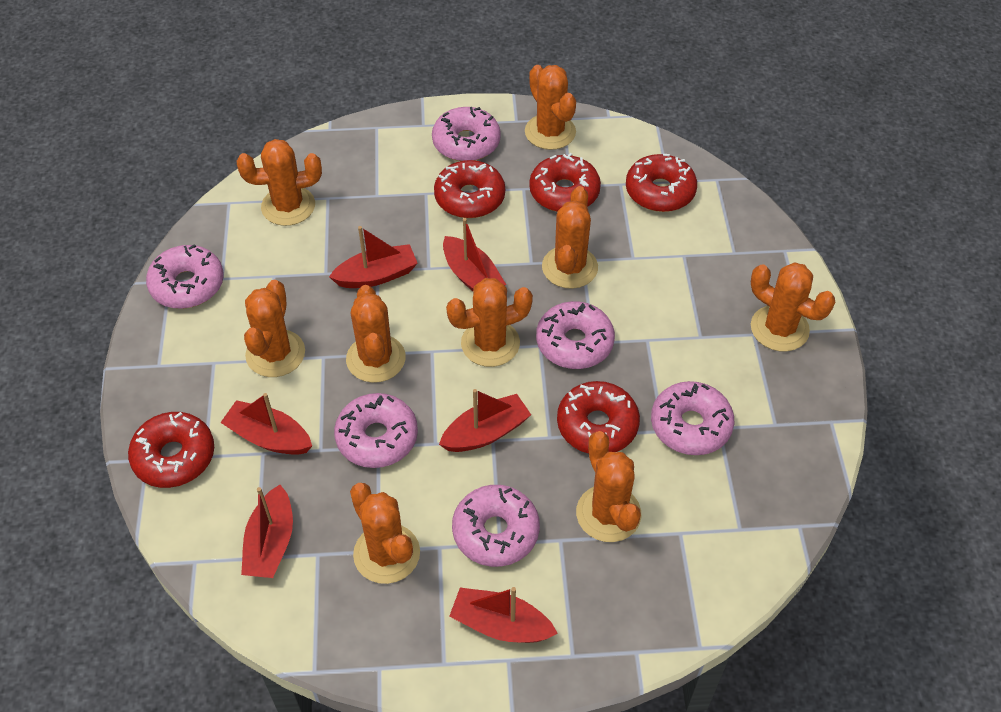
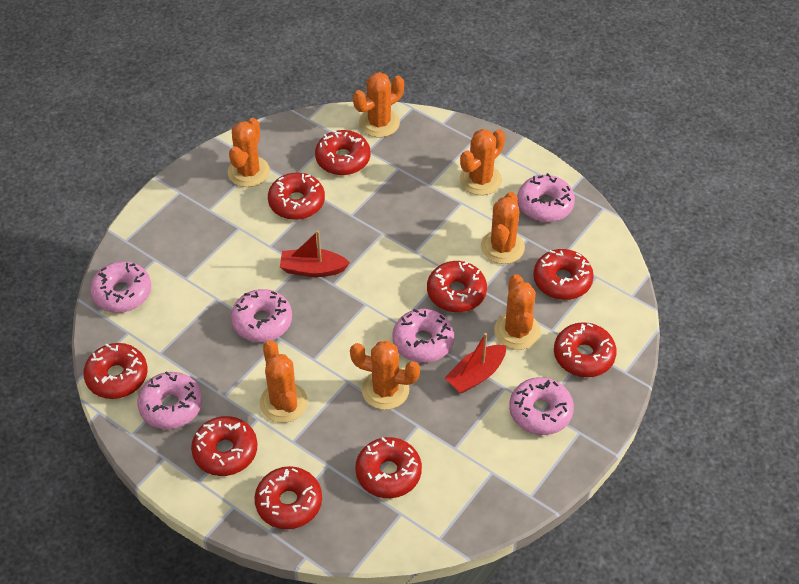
orange cactus: [237,139,322,226] [244,280,305,377] [346,285,406,383] [350,483,420,584] [446,278,533,367] [525,65,576,150] [542,186,598,289] [576,431,641,542] [751,262,835,352] = 9 -> [228,118,270,187] [259,340,308,423] [350,341,420,410] [353,72,404,137] [460,129,505,195] [481,192,525,264] [494,274,541,350] = 7
red boat: [220,393,312,455] [241,485,293,578] [329,226,418,288] [439,389,531,452] [443,218,506,291] [449,587,558,643] = 6 -> [280,230,350,277] [445,333,506,394] = 2
red donut: [128,412,214,488] [434,160,505,218] [529,153,601,212] [557,381,640,454] [626,154,697,212] = 5 -> [83,343,148,399] [191,416,257,476] [255,466,322,529] [268,173,325,220] [315,130,370,175] [355,437,422,498] [427,261,487,312] [533,249,594,300] [554,322,617,377] = 9

